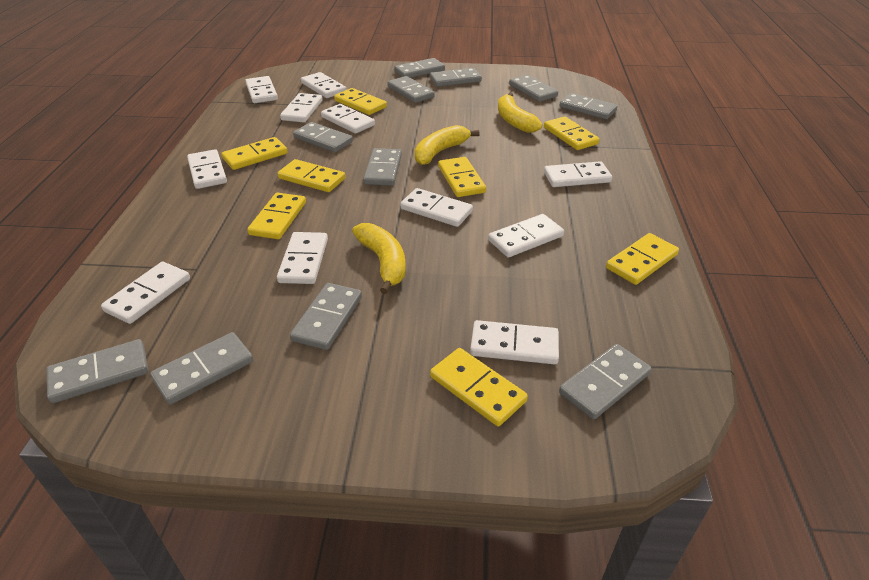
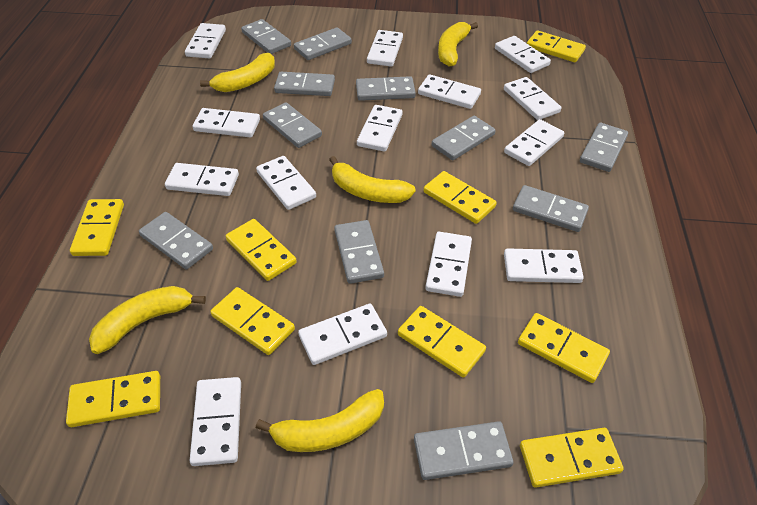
white domino: [101,262,190,324] [187,149,227,189] [246,76,278,103] [277,232,328,284] [280,93,323,122] [301,72,346,98] [321,104,375,134] [400,188,473,227] [470,320,559,364] [488,214,564,258] [544,161,612,187] = 11 -> [165,163,239,196] [185,23,226,58] [190,377,241,466] [193,108,260,137] [256,156,316,210] [298,304,387,365] [357,105,402,152] [367,30,403,67] [418,74,481,109] [425,232,472,297] [495,36,551,73] [504,77,561,120] [504,119,564,166] [504,248,584,283] = 14
yellow banana: [352,223,406,294] [415,125,480,165] [498,93,542,133] = 3 -> [89,286,206,354] [200,53,275,92] [256,389,384,452] [329,156,416,203] [438,22,478,67] = 5
yellow domino: [221,137,288,170] [247,193,306,239] [278,159,345,192] [334,88,387,115] [430,348,528,426] [438,157,486,197] [544,116,600,150] [606,233,679,285] = 8 -> [66,371,160,427] [70,199,124,256] [210,287,295,355] [226,219,297,281] [398,306,486,378] [423,171,497,224] [518,313,610,383] [520,428,624,488] [527,30,586,62] = 9

